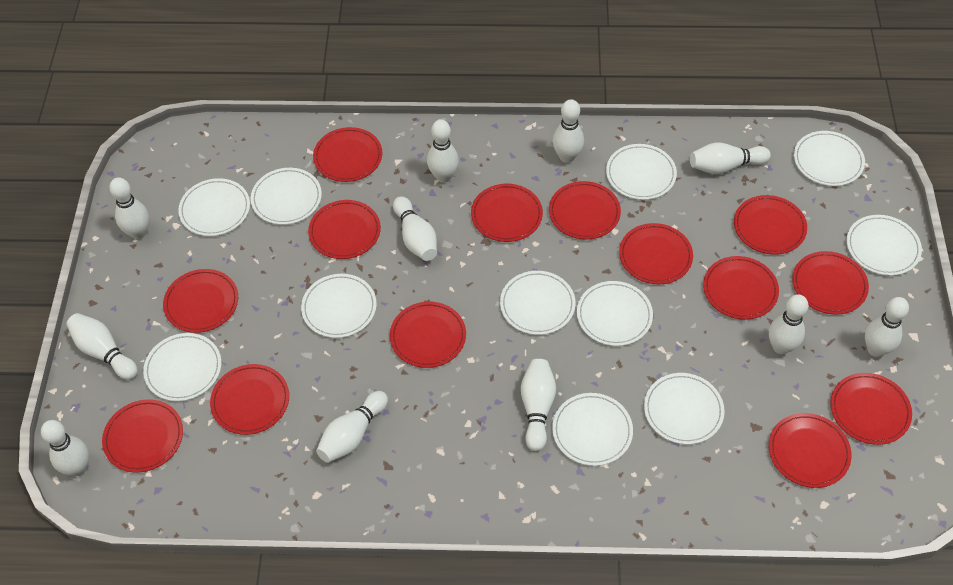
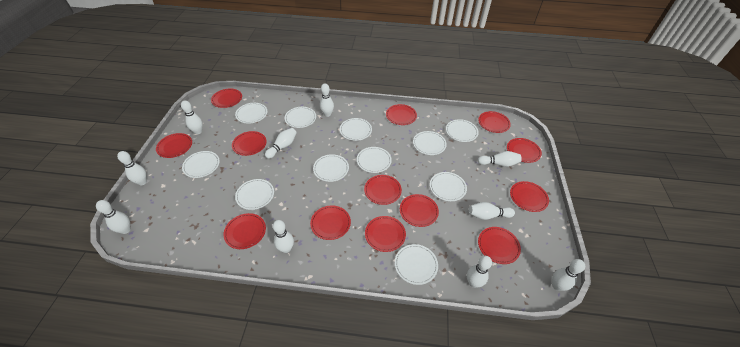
red plate: [102,399,183,473] [163,269,238,333] [210,364,289,435] [308,200,381,259] [313,127,382,182] [390,302,466,368] [471,184,543,242] [549,181,621,240] [619,223,693,284] [703,256,779,320] [734,195,807,255] [769,413,852,488] [792,251,869,314] [830,373,912,445] = 14 -> [156,133,192,158] [211,89,242,108] [223,213,266,249] [232,131,267,156] [310,205,351,240] [364,175,402,205] [365,216,406,252] [386,104,417,125] [400,194,439,227] [478,111,511,133] [478,227,521,264] [507,138,542,163] [510,181,549,212] = 13
white bowling pin: [41,420,89,476] [66,313,138,380] [109,177,149,239] [316,391,388,463] [393,196,437,261] [427,120,459,183] [521,359,556,451] [553,99,584,163] [690,142,771,174] [769,294,808,354] [865,297,909,357] = 11 -> [96,200,131,234] [117,151,147,185] [181,101,203,134] [265,128,297,159] [273,220,294,253] [320,84,334,117] [467,256,492,288] [469,202,515,220] [478,151,521,167] [552,259,585,291] = 10

